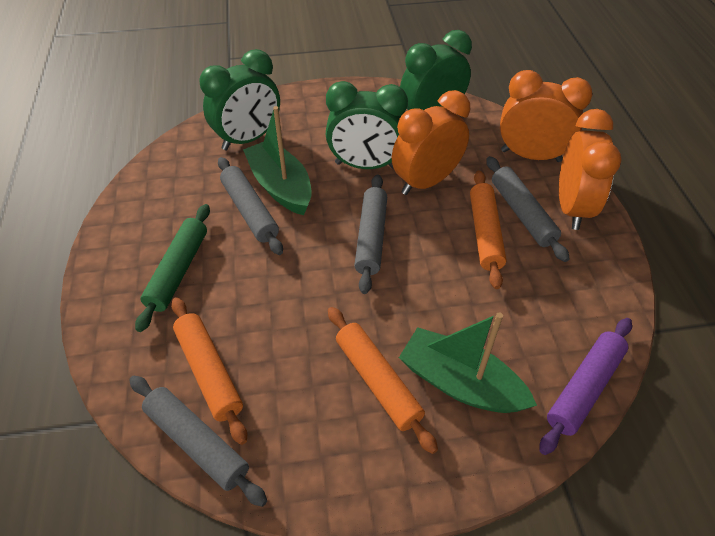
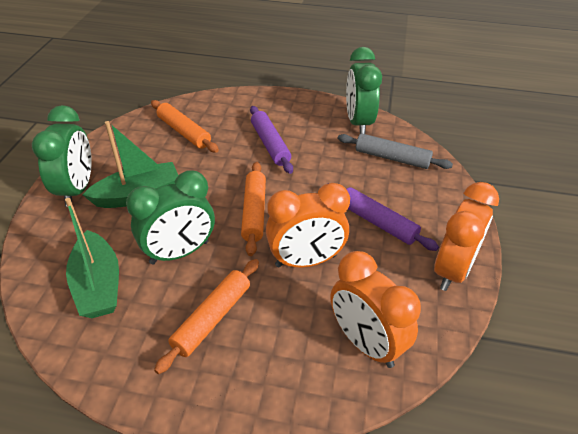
green rolling pin: [135,204,210,332] = 1 -> none = 0
grey rolling pin: [129,376,267,507] [218,157,283,255] [354,174,387,294] [486,156,569,262] = 4 -> [338,133,453,169] = 1
purple rolling pin: [539,318,632,455] = 1 -> [250,106,293,174] [328,183,439,251] = 2

